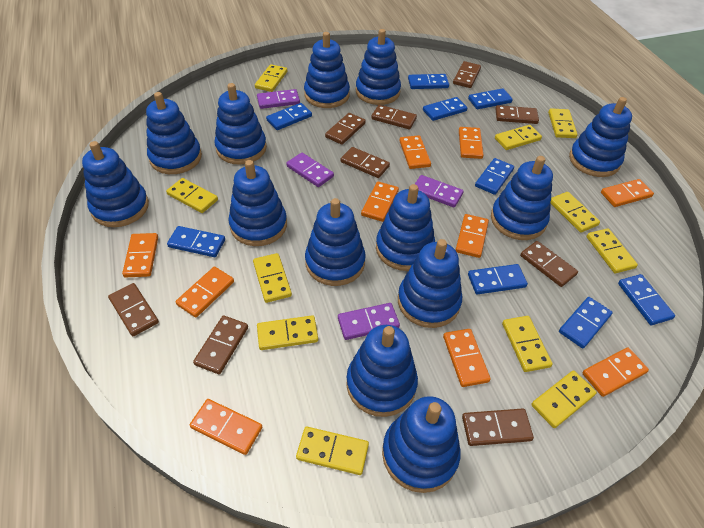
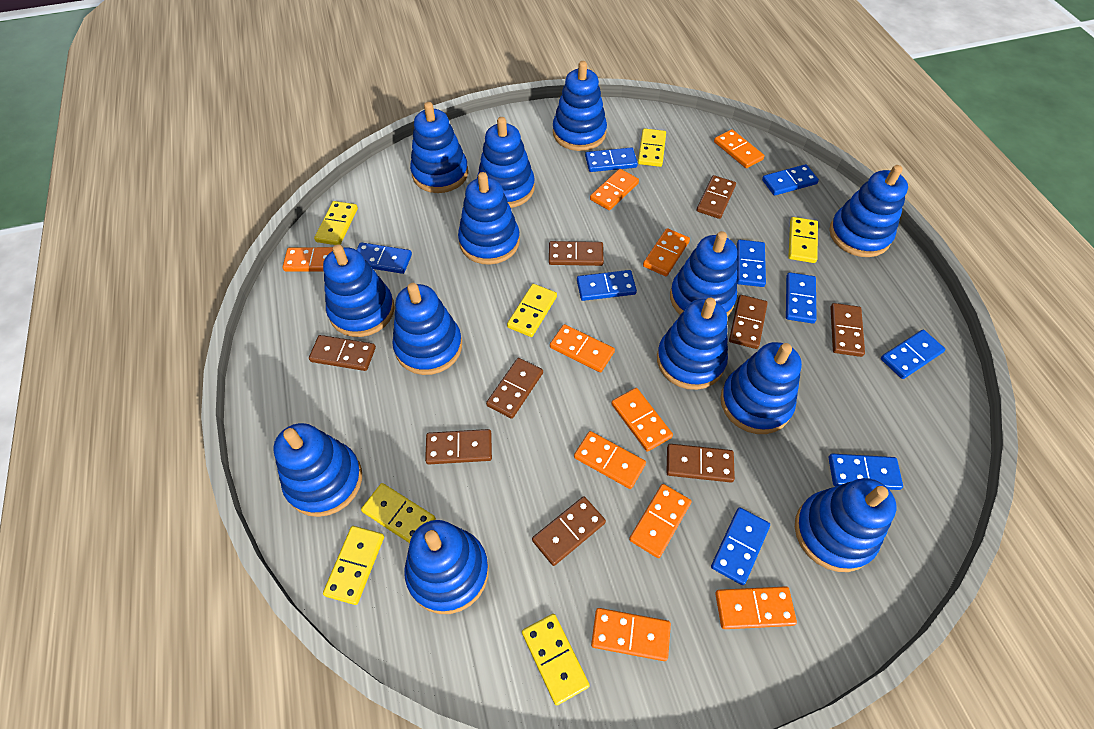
purple domino: [257,89,300,109] [286,153,334,187] [338,303,400,340] [415,175,463,207] = 4 -> none = 0
yellow domino: [166,178,218,213] [253,253,292,303] [255,64,287,92] [257,315,318,350] [296,426,369,475] [495,125,542,150] [502,316,553,372] [531,370,597,428] [548,109,578,138] [550,192,600,233] [586,228,638,273] = 11 -> [314,201,358,245] [323,526,384,605] [361,483,436,543] [507,284,557,337] [522,614,590,706] [638,128,666,167] [788,217,818,263] = 7

